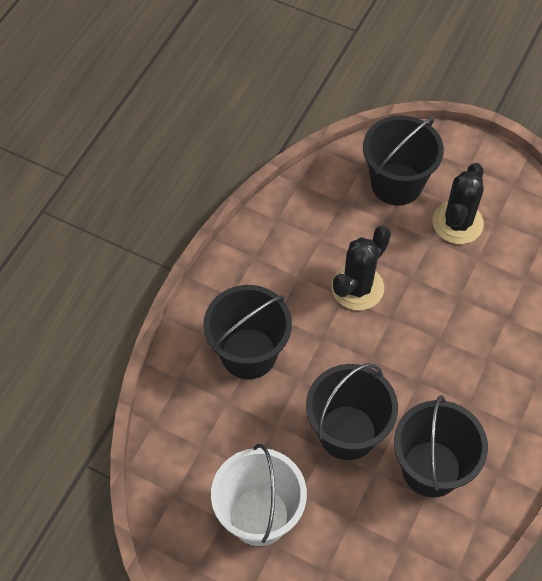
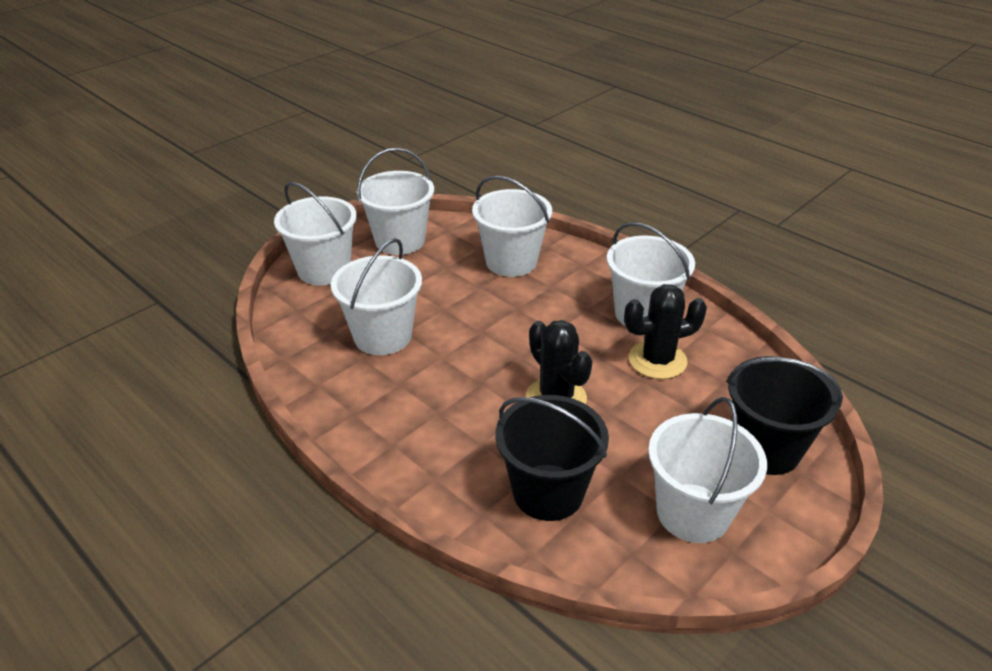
black bucket: [203,285,292,379] [306,363,398,460] [363,115,444,206] [394,395,488,497] = 4 -> [496,395,609,521] [727,356,843,475] = 2
white bucket: [211,444,307,546] = 1 -> [274,182,357,285] [331,238,422,355] [357,148,434,255] [472,176,552,277] [607,222,695,326] [648,397,767,543] = 6

